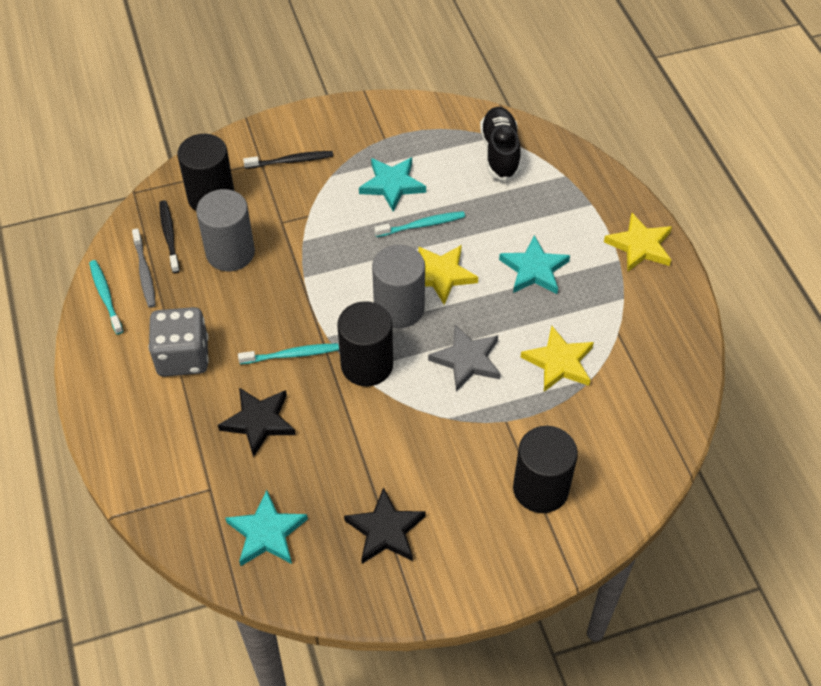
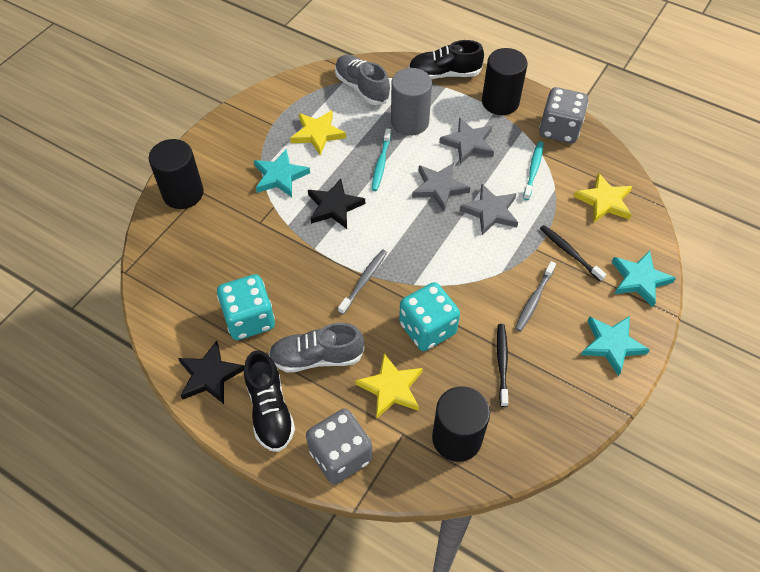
black shoe: [480,107,521,181] = 1 -> [244,350,295,452] [408,40,484,79] = 2
grey cylinder: [196,189,255,271] [372,245,425,328] = 2 -> [391,68,432,136] = 1
grey dice: [149,307,209,377] = 1 -> [306,408,372,485] [539,87,588,144] = 2
grey shoe: none = 0 -> [268,323,365,373] [335,55,390,105] = 2
grey star: [428,324,501,392] = 1 -> [412,163,470,211] [439,118,494,164] [460,184,518,235] = 3
grey toothbrush: [132,228,156,308] = 1 -> [338,249,387,314] [515,261,556,332] = 2
turquoise dice: none = 0 -> [217,274,275,340] [399,282,460,351] = 2
turquoise toothbrush: [89,260,123,335] [238,343,339,364] [374,211,465,237] = 3 -> [371,128,391,191] [523,141,544,200] = 2

